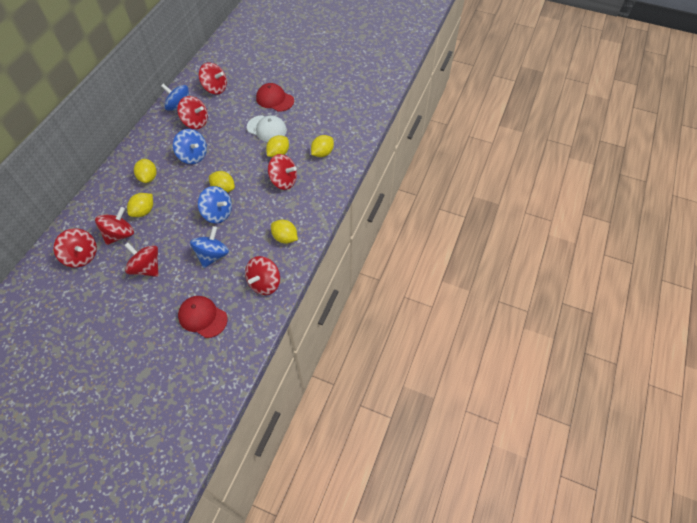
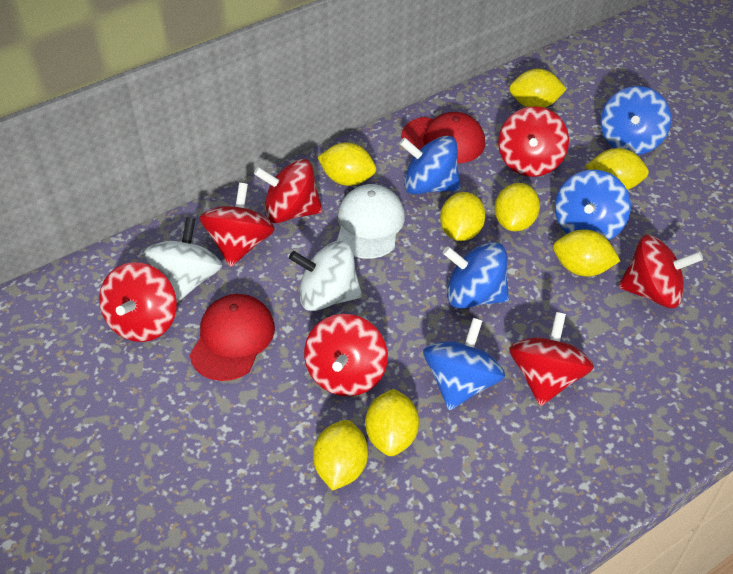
blue spinning top: [161,83,189,111] [173,129,207,164] [190,226,229,268] [198,186,232,223] = 4 -> [399,136,460,194] [423,318,505,410] [443,242,509,309] [555,170,631,240] [600,86,671,155] = 5
white spinning top: none = 0 -> [144,217,222,303] [289,241,362,311] = 2
yellow lemon: [127,193,153,217] [134,159,157,183] [209,171,235,193] [266,135,289,157] [271,219,298,244] [311,135,334,157] = 6 -> [313,420,368,490] [317,143,376,186] [365,389,419,456] [440,192,486,241] [495,183,540,231] [509,69,567,108] [553,230,620,276] [586,148,649,190] = 8

